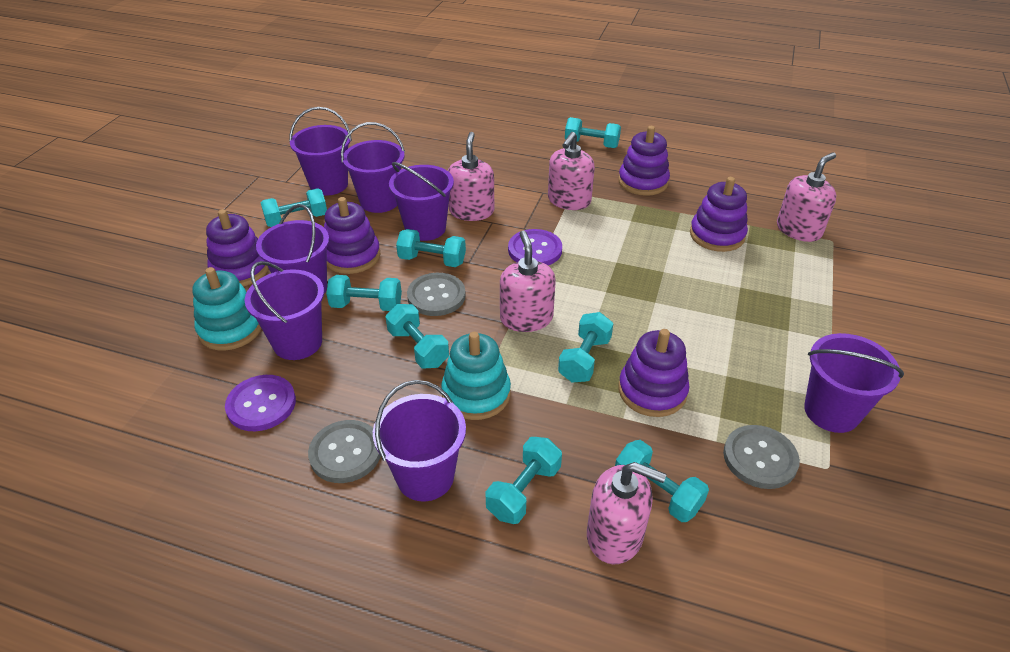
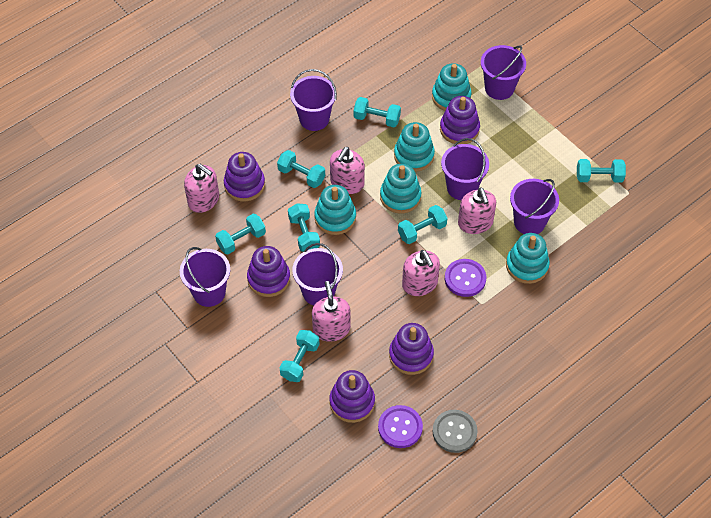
grey button: [308,420,381,483] [407,273,466,316] [723,425,800,489] = 3 -> [433,410,478,453] = 1
purple bucket: [245,261,324,360] [256,204,329,294] [289,107,352,196] [341,122,405,213] [373,380,466,501] [389,162,454,241] [804,333,904,433] = 7 -> [180,247,230,307] [290,69,337,131] [292,243,343,305] [441,138,489,200] [481,45,526,100] [510,179,559,234] = 6
turquoise dumbbell: [261,188,327,227] [326,275,402,311] [385,304,449,368] [396,229,466,267] [486,437,562,524] [558,312,614,382] [565,117,621,148] [615,440,709,522] = 8 -> [215,214,266,254] [277,150,325,188] [280,330,320,382] [288,203,320,252] [353,97,401,127] [398,205,447,244] [577,159,626,183] = 7
turquoise stacking toy: [192,267,261,351] [441,332,511,420] = 2 -> [314,185,356,235] [380,164,421,213] [394,122,435,172] [432,63,471,111] [506,233,550,284] = 5

